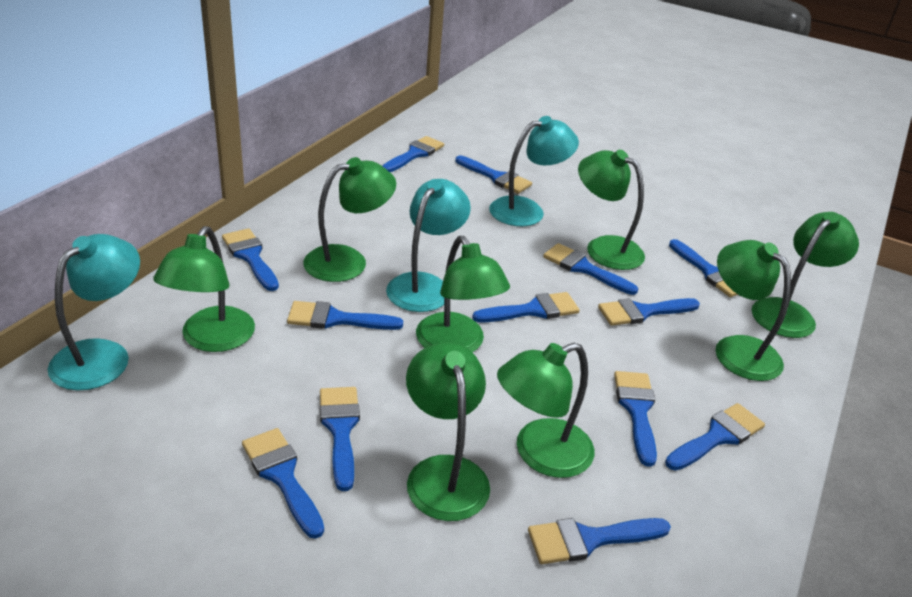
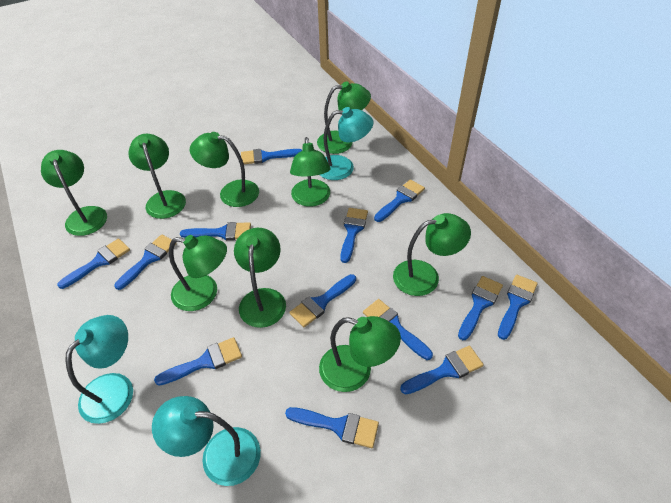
green lamp: [153,226,255,352] [303,157,396,282] [406,342,490,521] [416,236,510,353] [497,343,594,478] [578,150,645,270] [715,240,791,381] [752,212,859,338] = 8 -> [41,150,107,236] [128,134,186,219] [169,235,227,311] [190,132,259,207] [234,228,286,328] [290,137,330,207] [317,81,371,154] [319,316,401,392] [393,213,471,296] = 9

